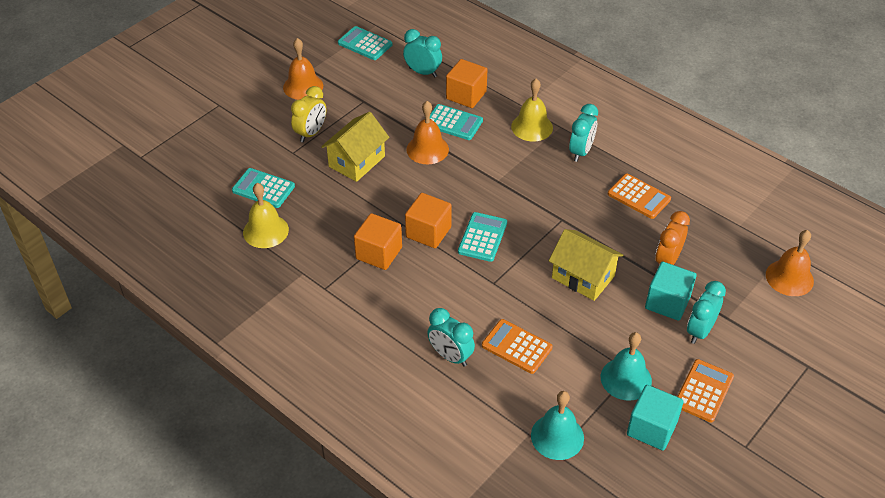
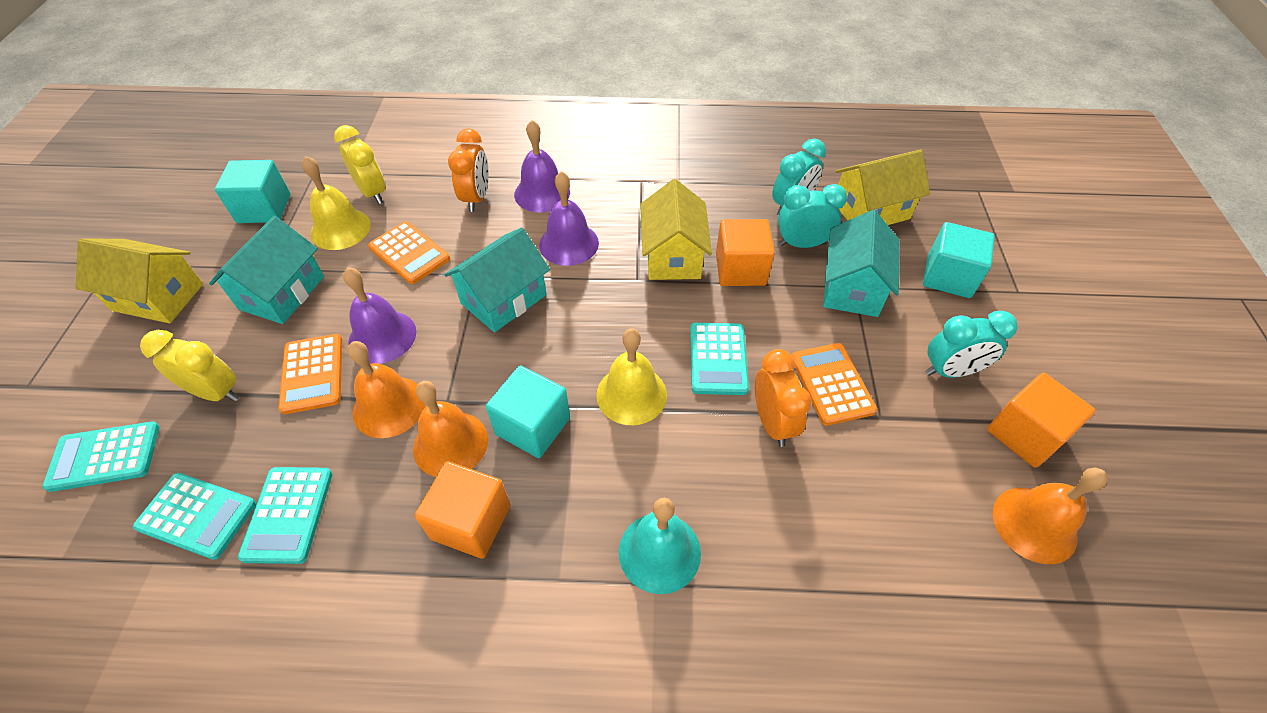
orange clock: [655,211,690,265] = 1 -> [448,128,489,212] [755,349,811,447] = 2
purple bell: none = 0 -> [343,268,416,364] [514,120,570,212] [539,171,599,266] = 3
turquoise bell: [531,391,584,460] [601,332,652,401] = 2 -> [619,498,701,594] = 1
turquoise clock: [403,29,442,77] [427,308,475,367] [569,104,598,162] [687,281,726,344] = 4 -> [772,139,826,215] [778,184,847,248] [925,311,1018,378] = 3
turquoise cube: [627,385,684,451] [645,262,696,321] = 2 -> [215,160,291,223] [486,365,570,458] [923,222,995,298] = 3
turquoise house: none = 0 -> [209,216,324,324] [444,227,550,332] [823,210,900,317] = 3
yellow clock: [291,86,326,142] = 1 -> [140,330,239,402] [334,125,386,204] = 2
yellow house: [321,112,389,182] [549,229,623,301] = 2 -> [76,238,203,323] [640,179,712,280] [835,150,930,225] = 3

